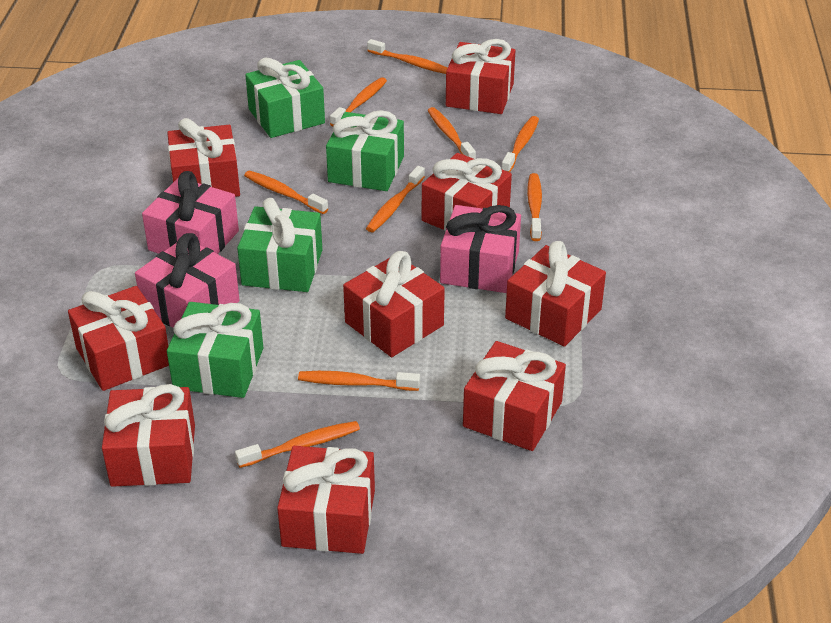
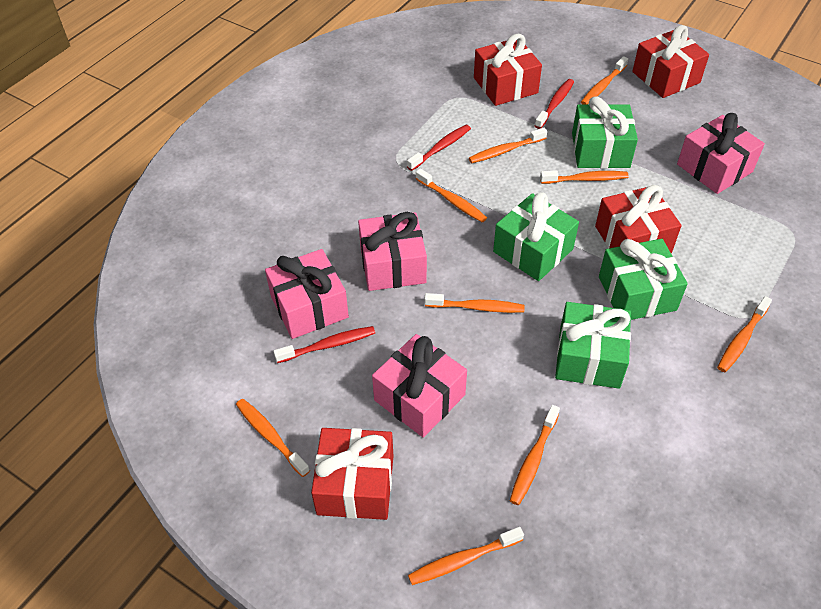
pink gift: [135,233,240,328] [142,171,239,254] [440,205,521,293] = 3 -> [265,249,349,339] [358,212,427,291] [372,334,467,438] [677,113,765,194] = 4
red gift: [68,286,169,391] [102,384,195,487] [167,118,240,197] [277,446,375,554] [343,251,445,357] [422,153,512,231] [446,39,516,114] [463,341,566,451] [505,241,606,347] = 9 -> [311,428,394,520] [474,34,542,106] [595,185,681,253] [632,25,709,98] = 4
red toothbrush: none = 0 -> [273,326,375,363] [407,125,471,171] [535,79,574,129] = 3

